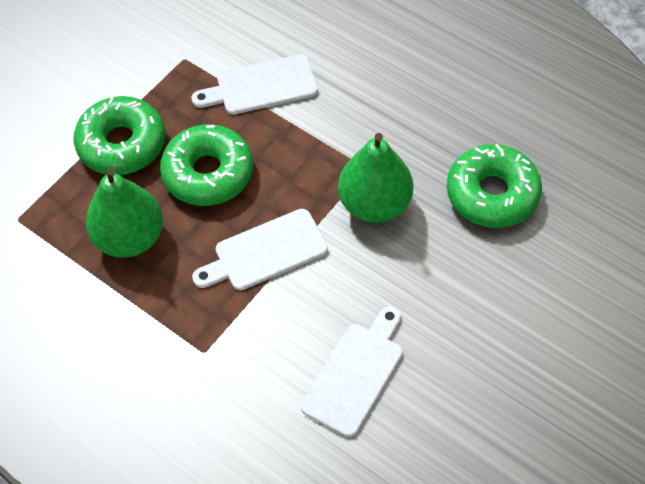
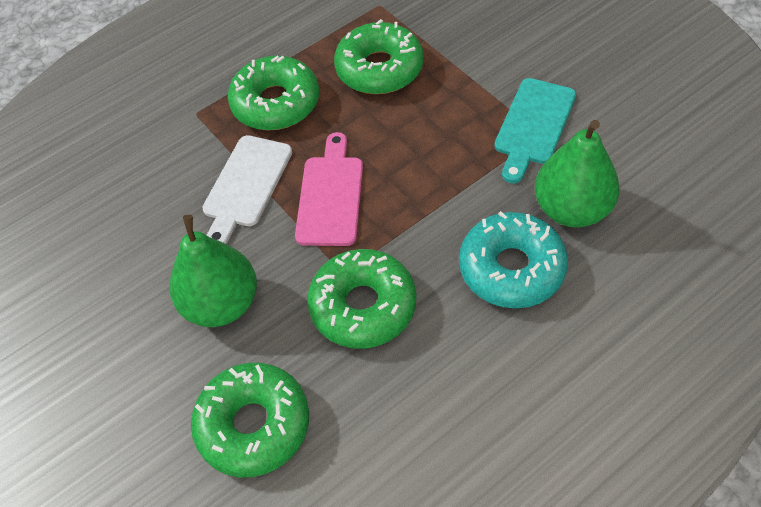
green donut: [74,96,165,175] [160,124,253,206] [447,144,542,228] = 3 -> [191,363,309,478] [228,56,319,130] [307,249,416,349] [334,19,423,94] = 4
pink cutting board: none = 0 -> [295,132,363,246] = 1
turquoise cutting board: none = 0 -> [494,78,576,183] = 1
turquoise donut: none = 0 -> [459,211,568,308] = 1
white cutting board: [192,54,318,115] [192,209,328,290] [301,306,403,437] = 3 -> [202,135,292,244] = 1

